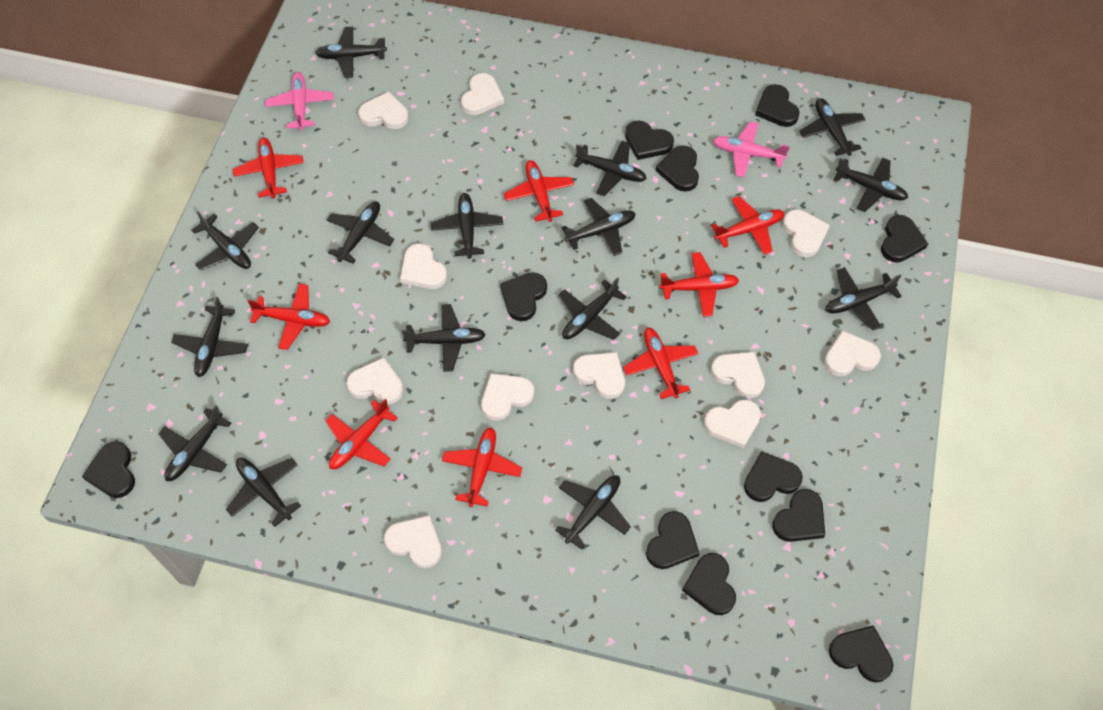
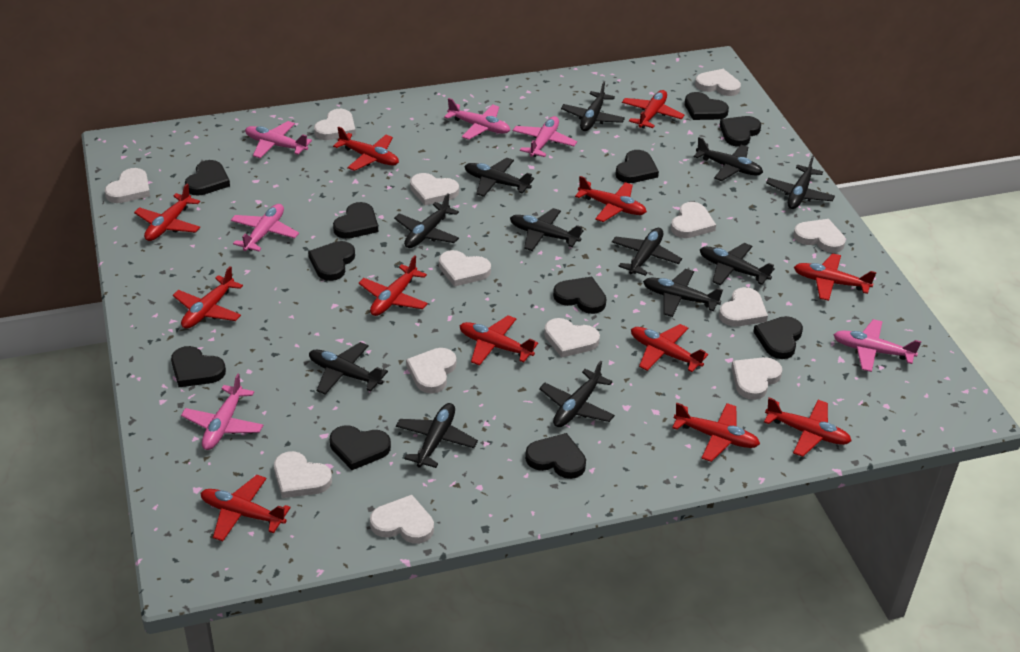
black plane: [159,405,231,481] [171,297,248,377] [191,211,259,271] [226,458,301,527] [315,27,387,78] [327,201,394,264] [401,304,486,372] [431,193,503,259] [555,475,631,549] [558,277,627,340] [562,198,636,256] [573,141,647,196] [799,98,866,156] [825,267,902,330] [834,157,908,212] = 15 -> [309,342,388,394] [394,193,459,248] [396,403,478,468] [464,158,534,197] [510,208,584,251] [539,361,615,427] [561,81,625,131] [612,228,682,276] [643,269,723,317] [694,137,763,181] [700,243,775,285] [766,155,835,209] = 12
pink plane: [265,72,334,130] [713,121,790,177] = 2 -> [181,374,263,450] [231,204,299,252] [245,121,312,158] [444,98,510,140] [513,116,577,157] [834,319,921,372] = 6
red plane: [233,138,304,198] [248,284,330,350] [325,399,398,469] [442,427,522,507] [504,160,574,222] [623,327,698,399] [659,252,739,317] [711,196,784,255] = 8 -> [134,184,200,241] [173,266,243,329] [201,475,291,541] [333,126,399,171] [359,255,428,316] [460,315,538,366] [575,176,647,222] [622,90,684,128] [631,324,708,372] [672,403,760,462] [764,397,852,457] [794,253,876,301] = 12
white heart: [347,358,403,404] [358,92,409,129] [384,515,442,568] [400,243,447,289] [461,73,504,115] [481,373,534,421] [573,352,625,399] [704,399,761,448] [711,352,765,398] [783,210,830,257] [824,330,881,376] = 11 -> [105,168,150,203] [274,451,332,498] [314,109,356,140] [370,495,434,544] [406,348,456,393] [410,173,459,205] [439,250,491,287] [544,318,600,358] [671,202,716,238] [695,69,741,96] [719,287,768,327] [731,357,782,400] [793,219,846,253] = 13

